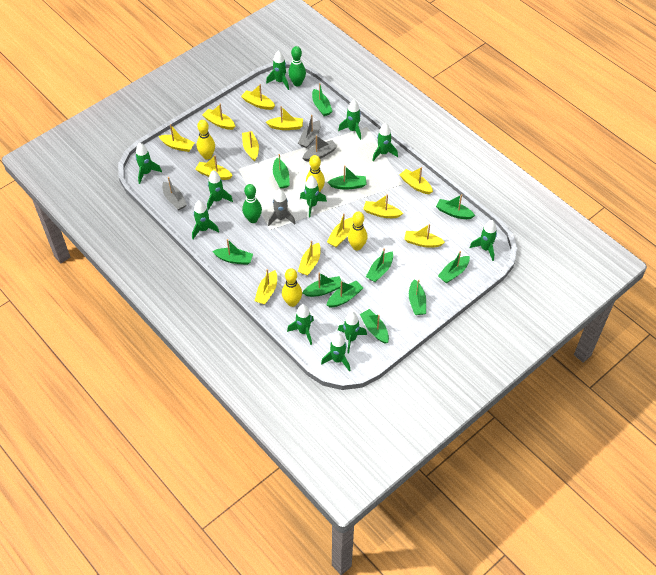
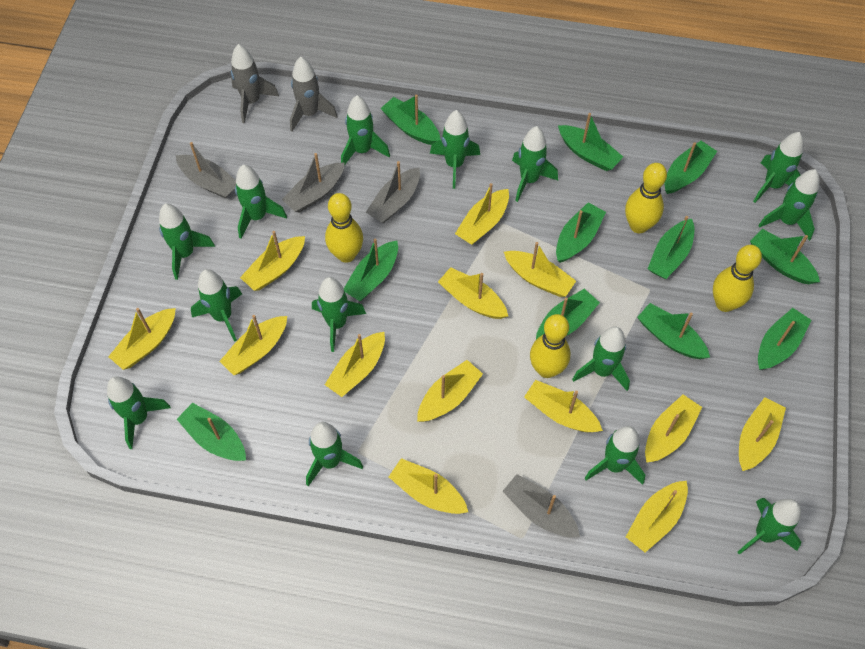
green bowling pin: [242,184,262,223] [288,46,306,86] = 2 -> none = 0
green rocket: [135,143,162,184] [192,200,219,239] [207,170,233,210] [266,50,289,90] [287,304,314,345] [300,175,327,217] [321,333,351,371] [338,99,361,140] [338,312,367,354] [372,123,398,161] [470,220,497,261] = 11 -> [107,376,171,449] [159,203,215,280] [191,269,242,342] [235,165,287,239] [306,422,363,486] [312,277,366,352] [341,95,390,165] [430,110,480,189] [512,126,558,202] [572,326,630,391] [585,426,645,485] [737,498,801,555] [753,132,803,203] [758,169,820,241] = 14
grey boat: [162,177,187,210] [298,115,321,148] [302,135,338,161] = 3 -> [176,142,236,199] [282,153,345,213] [366,161,420,223] [503,474,580,538] = 4
grey rocket: [268,189,296,226] = 1 -> [231,44,279,123] [290,57,338,131] = 2
yellow boat: [159,124,195,152] [195,155,233,180] [202,104,235,130] [241,84,275,110] [242,131,259,161] [255,269,277,305] [266,106,303,130] [298,241,321,276] [327,214,353,247] [363,194,403,218] [400,167,433,194] [404,224,445,248] = 12 -> [108,308,176,370] [219,315,287,375] [240,231,305,291] [325,332,385,397] [389,458,468,514] [417,360,483,422] [438,267,508,319] [455,183,509,245] [504,242,576,297] [524,380,603,432] [626,481,688,553] [645,395,702,463] [739,397,786,471] = 13

